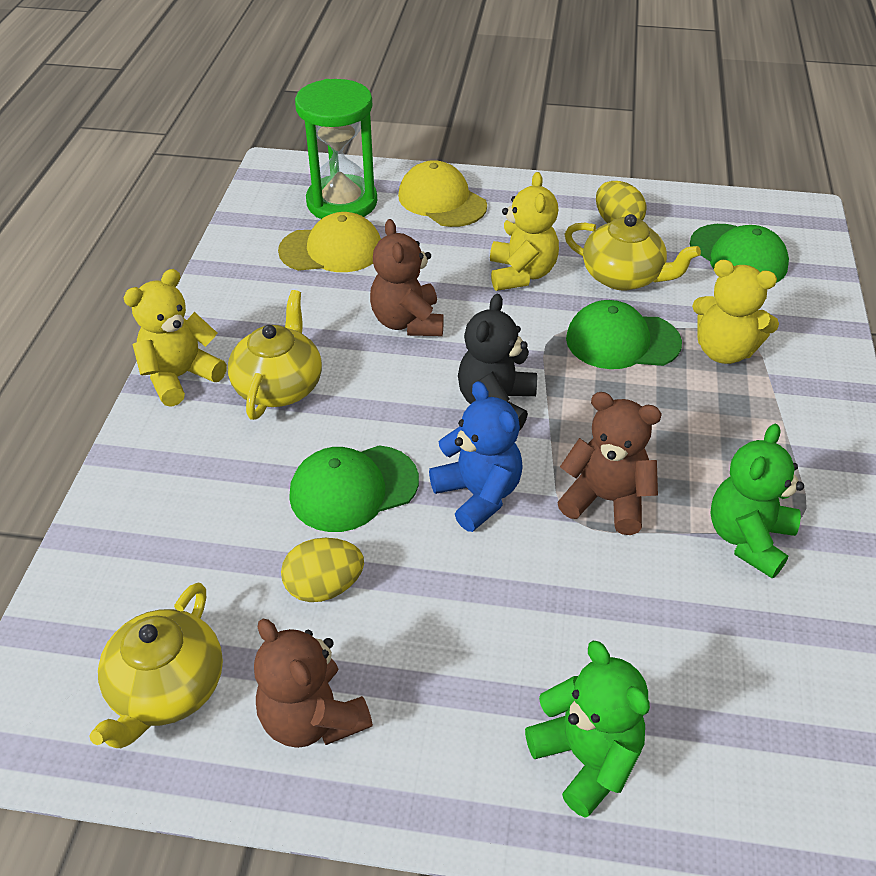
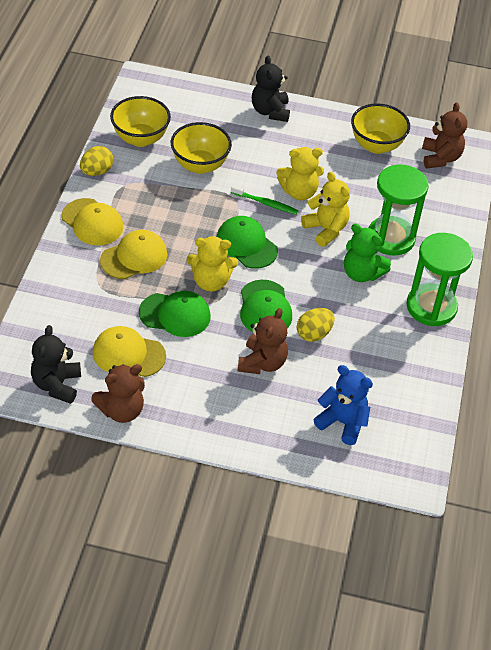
black teddy bear: [458,294,537,431] = 1 -> [31,325,81,404] [252,55,290,122] = 2
green hourglass: [295,79,377,219] = 1 -> [369,165,429,256] [407,233,473,326] = 2
green teddy bear: [525,641,650,818] [710,424,804,579] = 2 -> [344,224,391,282] = 1
green toothbrush: none = 0 -> [231,185,298,215] = 1
yellow bowl: none = 0 -> [110,96,171,147] [171,122,232,174] [351,103,410,154] = 3
yellow cap: [278,212,381,272] [398,160,487,227] = 2 -> [62,198,123,245] [93,326,166,377] [100,230,167,279] = 3
yellow teapot: [90,582,223,748] [228,290,322,420] [564,214,701,291] = 3 -> none = 0

